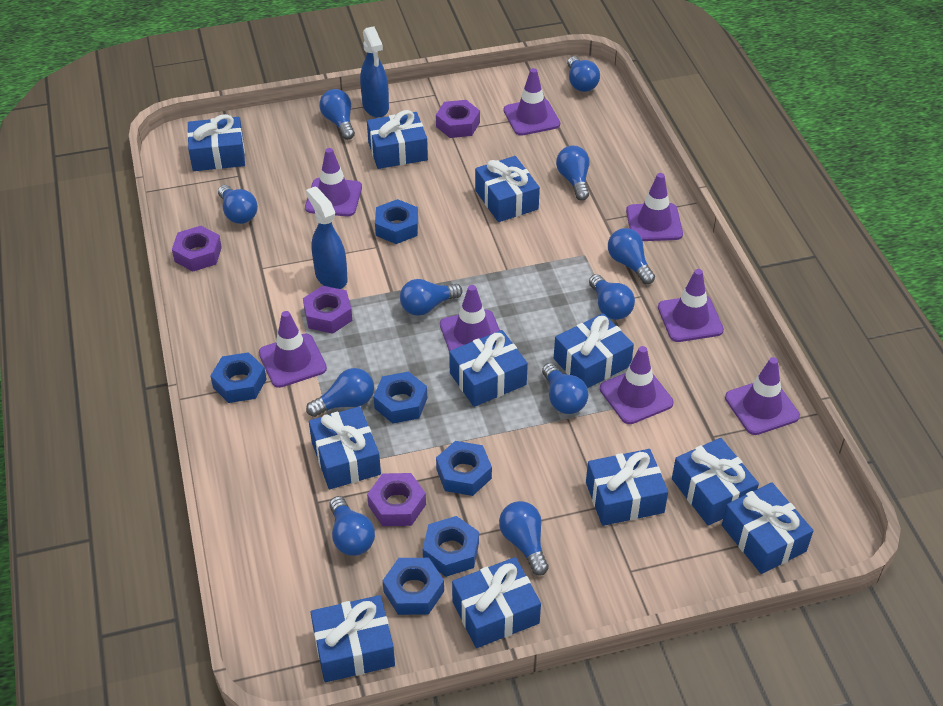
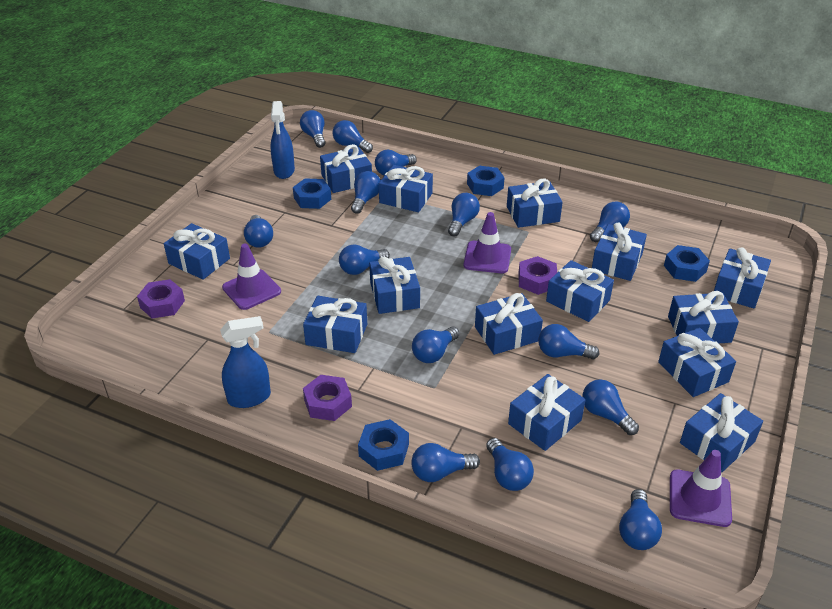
blue gift: [187,114,245,171] [309,406,381,489] [310,595,395,682] [367,110,428,169] [449,330,528,407] [452,557,541,648] [475,156,540,222] [554,313,634,388] [586,449,668,526] [672,438,759,526] [722,482,813,574] = 11 -> [164,223,230,280] [303,296,367,353] [320,144,372,193] [369,257,420,314] [379,165,433,212] [475,293,543,355] [507,178,563,228] [508,374,586,451] [546,260,614,322] [592,222,647,281] [658,327,736,397] [668,291,739,343] [680,393,763,472] [714,248,771,309] = 14
blue light bulb: [218,185,258,224] [306,368,374,417] [319,89,355,140] [329,496,375,556] [400,279,462,316] [499,501,549,576] [542,363,588,414] [556,146,589,201] [567,56,600,92] [589,274,635,320] [608,228,655,284] = 11 -> [244,215,273,248] [300,110,326,148] [333,120,373,153] [339,245,390,275] [351,171,381,214] [375,149,417,176] [411,443,480,482] [412,327,459,363] [448,193,480,236] [486,438,534,491] [538,324,599,360] [582,379,639,435] [590,202,630,242] [619,489,662,550] = 14
blue nut: [210,352,267,403] [373,371,427,423] [375,199,418,244] [383,558,444,615] [423,516,479,577] [436,441,492,496] = 6 -> [293,178,331,209] [358,419,409,471] [467,166,504,196] [664,245,710,282] = 4
purple nut: [172,226,222,272] [303,286,352,334] [367,473,426,526] [436,100,480,138] = 4 -> [137,279,185,319] [303,375,352,421] [518,256,557,295] = 3
purple traffic cone: [259,311,327,388] [305,148,362,216] [440,285,500,351] [504,68,560,136] [600,346,674,424] [626,173,683,241] [658,269,724,342] [725,357,800,435] = 8 -> [222,244,281,310] [464,212,511,273] [670,450,732,527] = 3

